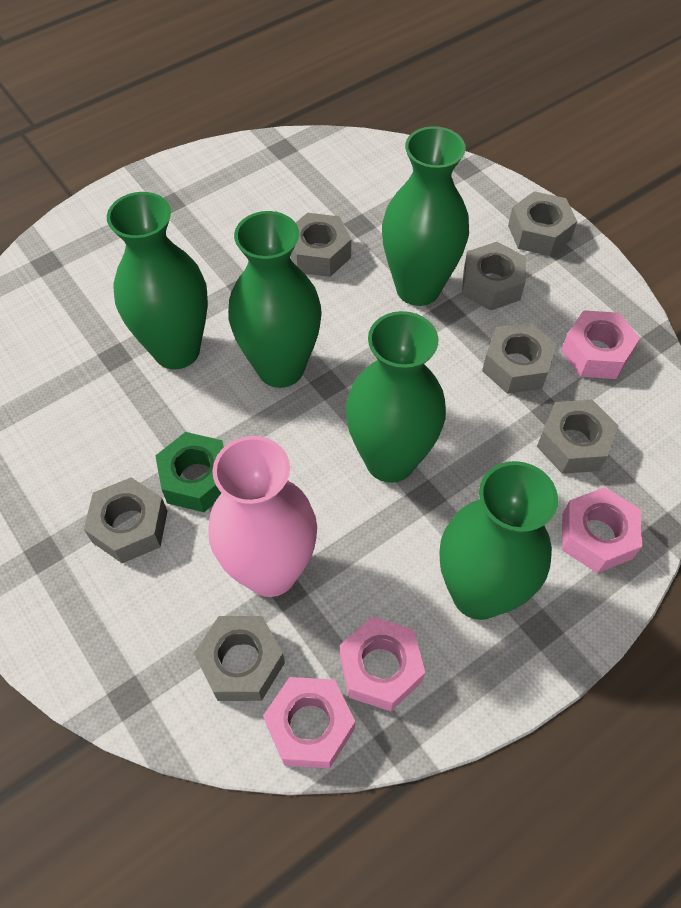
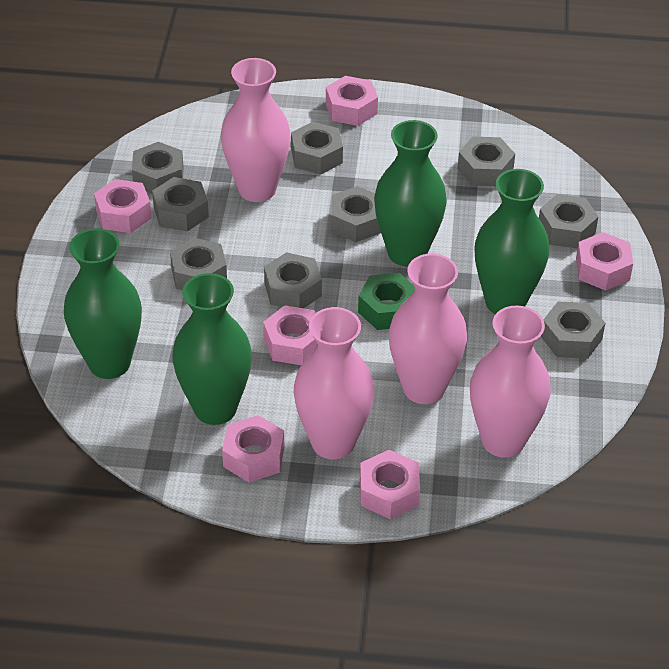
green vase: [107,192,208,369] [228,211,322,388] [346,311,446,483] [382,126,469,306] [440,461,558,620] = 5 -> [64,228,142,379] [172,273,252,425] [374,120,447,267] [474,169,549,314] = 4
grey nut: [84,477,167,563] [194,616,285,701] [290,213,351,277] [462,242,526,311] [482,322,557,394] [508,191,577,256] [537,400,619,474] = 7 -> [132,142,184,194] [152,177,209,232] [170,237,227,290] [264,252,322,308] [291,122,343,175] [331,186,381,242] [458,137,515,186] [539,194,598,249] [541,301,605,359] = 9
pink nut: [263,677,355,768] [340,617,425,711] [561,310,640,379] [562,487,642,573] = 4 -> [94,179,152,233] [222,415,284,483] [263,305,318,365] [326,76,378,126] [360,450,420,519] [576,232,633,291] = 6
pink vase: [208,436,317,597] = 1 -> [221,58,291,202] [294,307,374,460] [389,253,467,404] [470,305,551,458] = 4

